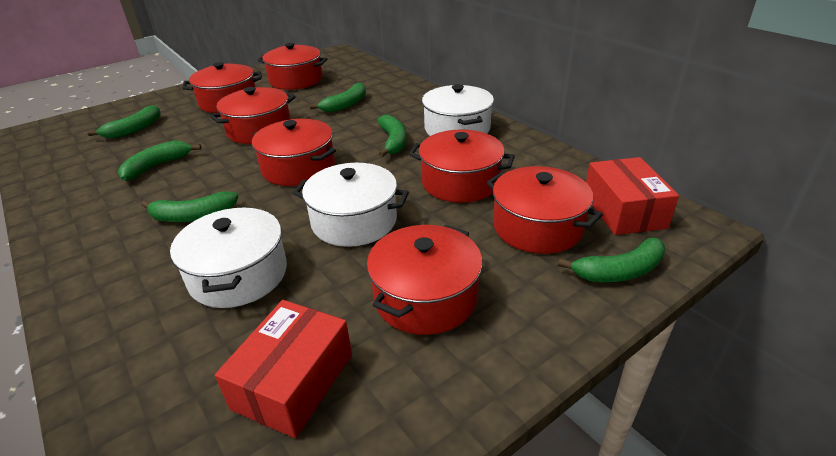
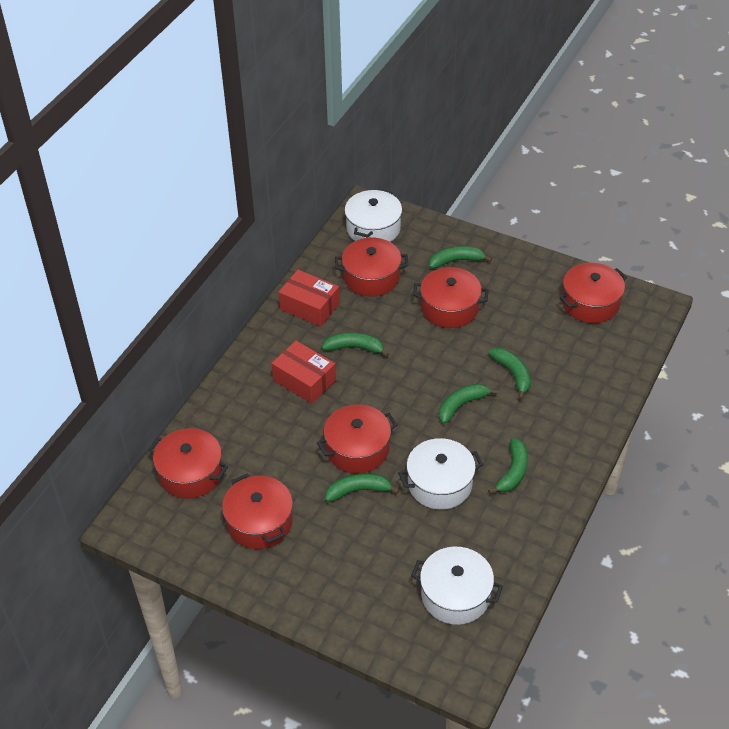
red pot: [182,62,262,113] [210,87,295,144] [252,119,336,186] [258,43,328,90] [367,225,483,335] [409,130,515,203] [486,166,603,254] = 7 -> [148,428,228,499] [222,473,293,549] [317,404,398,473] [335,237,408,297] [413,267,489,328] [559,263,627,323] = 6

